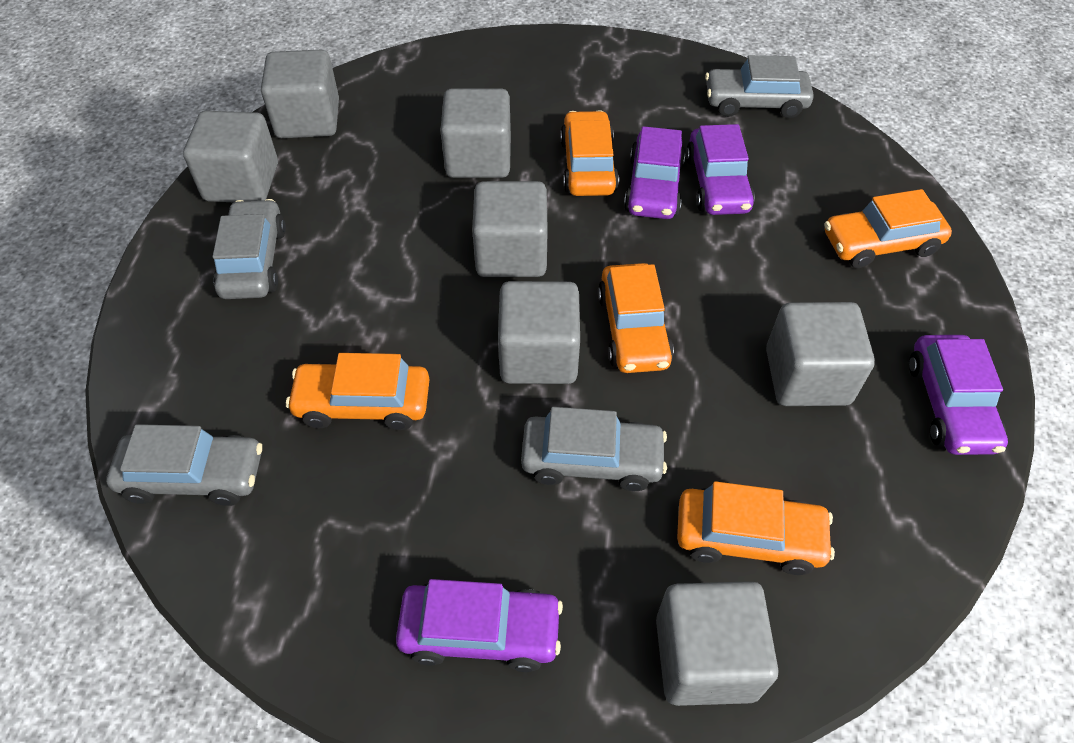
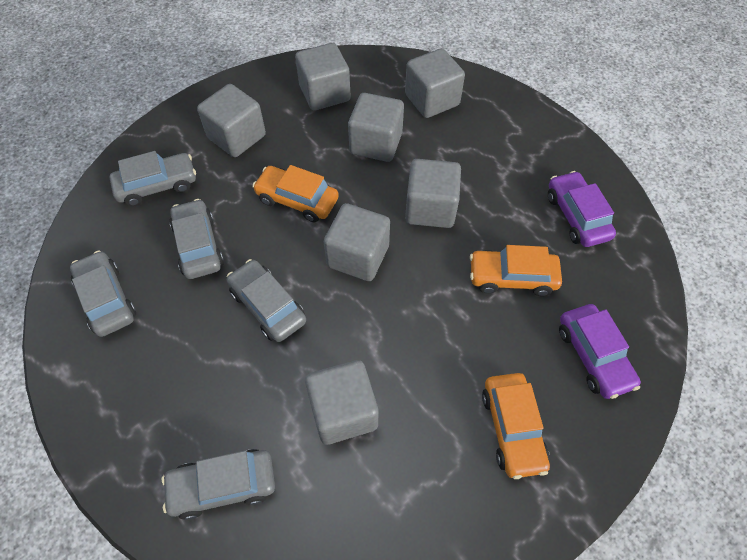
grey car: [106,424,262,506] [213,199,286,299] [521,407,667,491] [705,55,814,118] = 4 -> [70,250,136,337] [110,151,196,206] [161,449,275,520] [170,199,224,279] [227,259,306,342] = 5
orange car: [286,353,429,430] [560,110,619,196] [598,263,674,373] [677,481,835,575] [824,189,952,268] = 5 -> [252,165,339,222] [470,245,562,296] [482,373,550,479] = 3
purple car: [396,579,563,672] [624,126,685,219] [686,124,755,215] [909,335,1008,455] = 4 -> [548,171,616,247] [559,304,641,399] = 2

